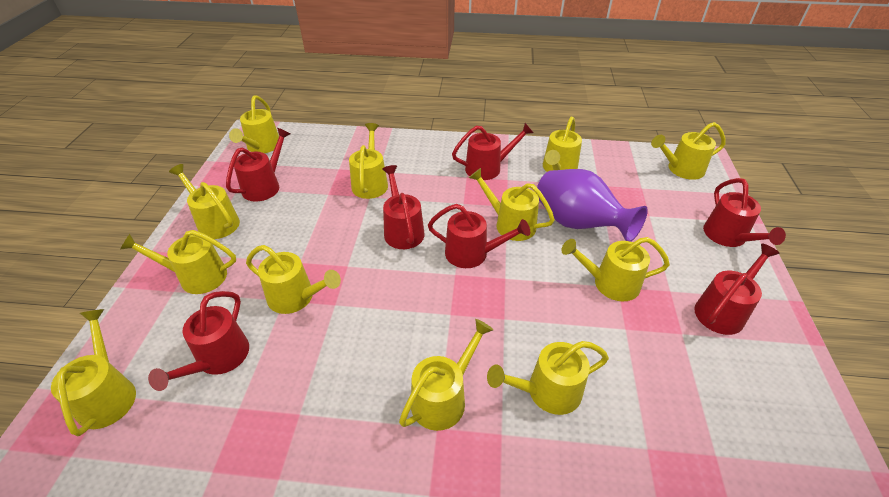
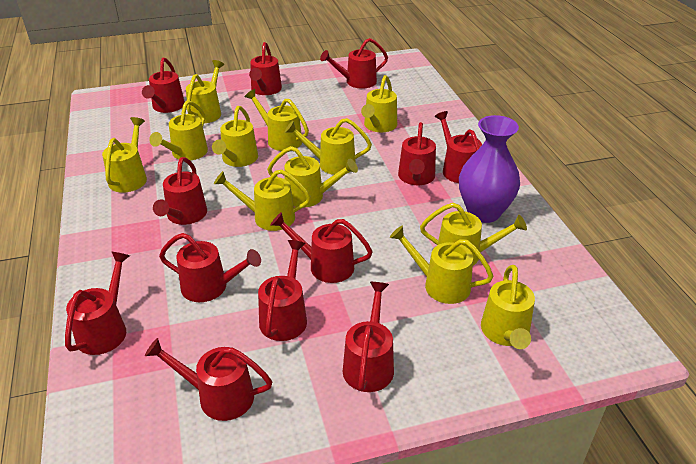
red watering can: [148,291,249,391] [226,128,290,202] [382,165,425,249] [428,204,530,268] [452,123,534,180] [694,243,780,335] [703,178,786,247] = 7 -> [65,252,130,355] [142,58,185,113] [145,338,272,421] [153,157,207,225] [159,233,261,302] [249,42,282,95] [258,240,307,341] [270,212,373,283] [320,38,388,89] [343,282,394,392] [398,122,436,185] [435,111,482,183] = 12

